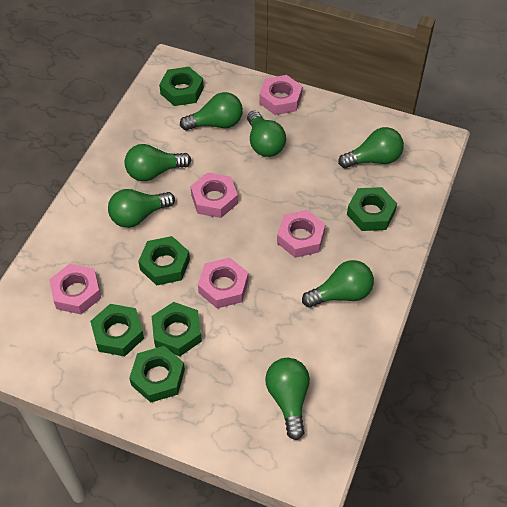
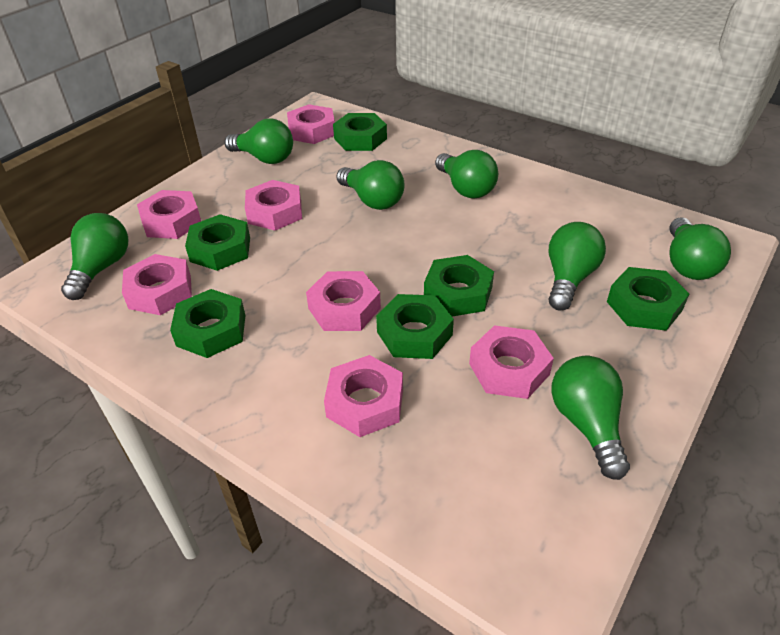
pink nut: [49,264,101,314] [190,172,238,218] [198,257,248,308] [259,75,302,115] [277,210,325,258] = 5 -> [122,254,192,315] [137,190,201,239] [245,180,302,231] [287,104,335,144] [306,271,381,331] [324,355,403,437] [469,325,554,399] = 7

